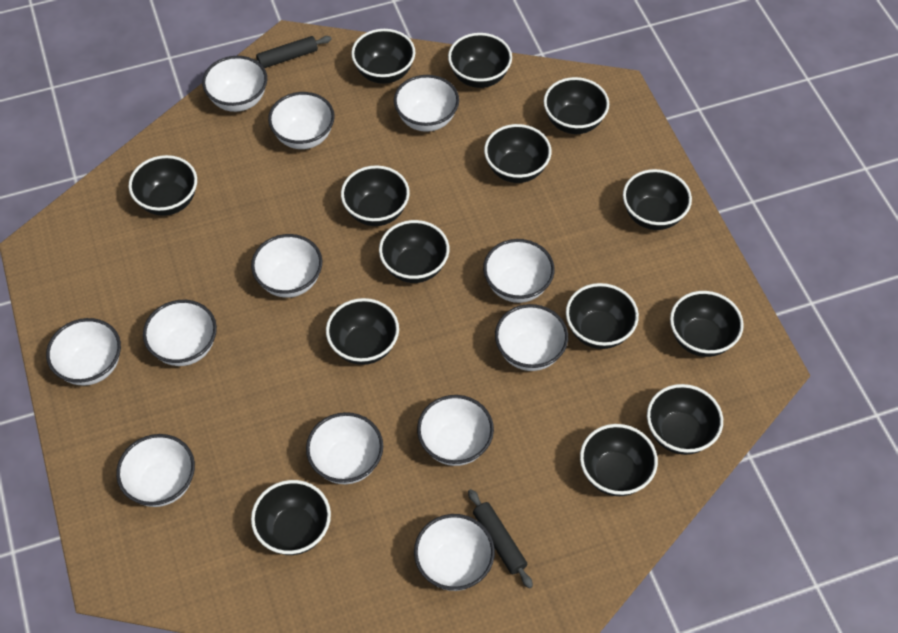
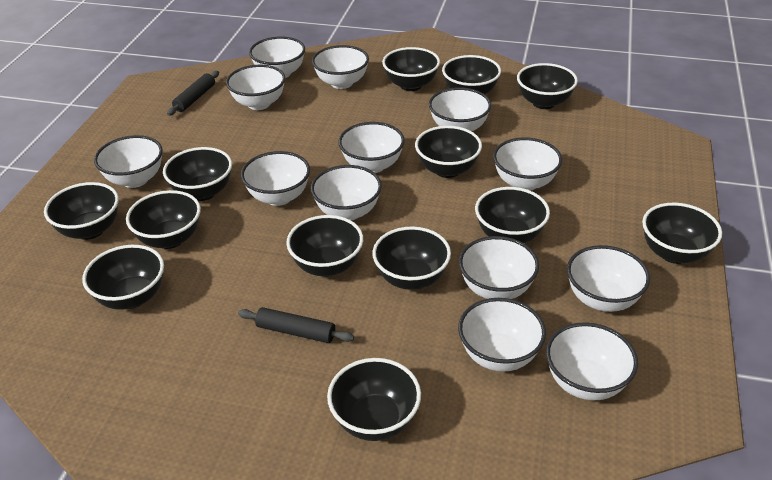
black bowl: [129,155,197,216] [251,480,331,555] [326,298,399,365] [341,165,410,226] [351,29,415,84] [379,220,449,283] [448,33,512,88] [484,124,551,183] [544,77,609,134] [566,283,639,349] [580,424,658,496] [623,169,692,230] [647,384,723,455] [670,291,744,357] = 14 -> [44,182,119,240] [82,245,164,310] [126,190,201,249] [163,147,232,201] [286,215,363,277] [327,358,421,441] [372,227,451,290] [382,47,440,91] [415,126,482,178] [442,55,501,94] [475,187,550,243] [517,63,578,109] [642,203,722,264] = 13
white bowl: [46,318,121,386] [116,434,195,507] [143,300,217,366] [202,56,267,112] [251,234,322,298] [268,92,335,149] [306,412,383,484] [394,75,459,132] [414,514,495,591] [417,395,494,466] [483,239,555,303] [495,304,568,371] = 12 -> [94,135,163,188] [226,65,285,110] [241,151,310,206] [249,37,305,78] [311,165,382,221] [312,45,369,89] [338,122,405,173] [429,87,491,131] [458,298,546,372] [459,236,539,299] [493,137,562,191] [546,322,638,400] [567,245,650,312] = 13

